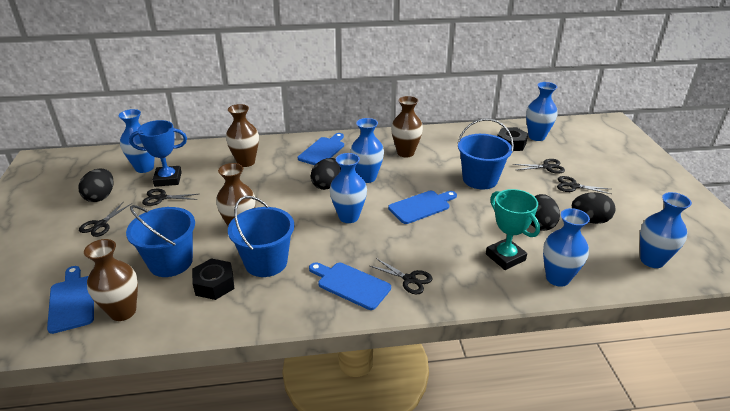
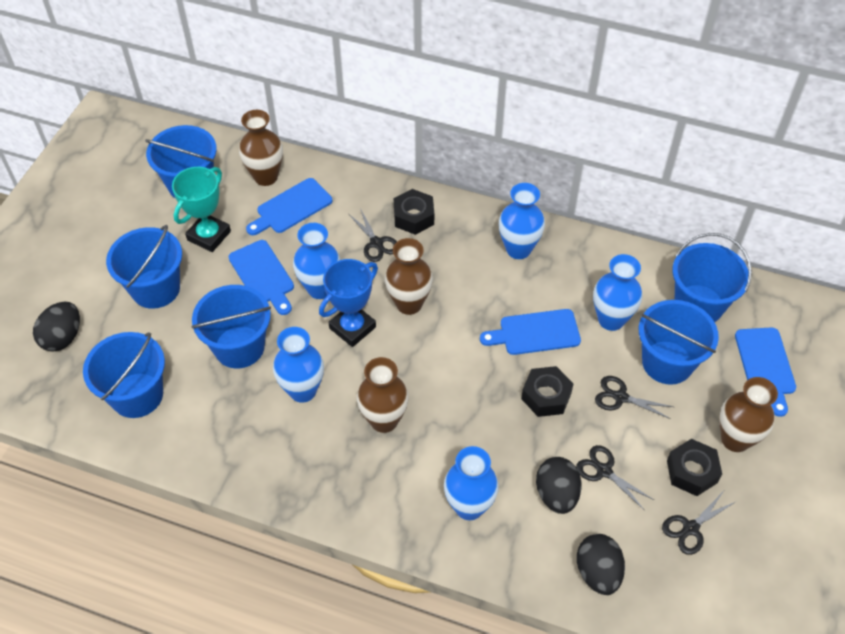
black egg: [79,168,114,202] [311,158,341,190] [531,194,560,231] [572,192,616,224] = 4 -> [33,302,80,352] [536,457,581,514] [577,534,625,595] = 3
black nut: [192,258,234,300] [497,127,528,151] = 2 -> [394,189,434,235] [521,366,573,417] [667,439,722,496] = 3
black scissors: [79,201,132,237] [142,189,198,206] [370,258,432,294] [512,159,565,174] [557,176,611,194] = 5 -> [349,208,397,262] [576,445,654,510] [595,376,673,419] [662,491,737,555] = 4
blue bucket: [126,205,195,277] [228,196,295,277] [458,119,514,189] = 3 -> [83,332,165,418] [106,225,182,309] [145,125,217,198] [191,285,271,369] [639,300,719,385] [672,233,752,322] = 6
blue vase: [119,109,155,173] [330,153,367,223] [350,118,384,183] [526,82,558,141] [543,208,590,287] [640,192,692,268] = 6 -> [273,327,324,403] [293,223,340,299] [444,446,499,520] [499,183,545,259] [593,254,642,331] = 5

